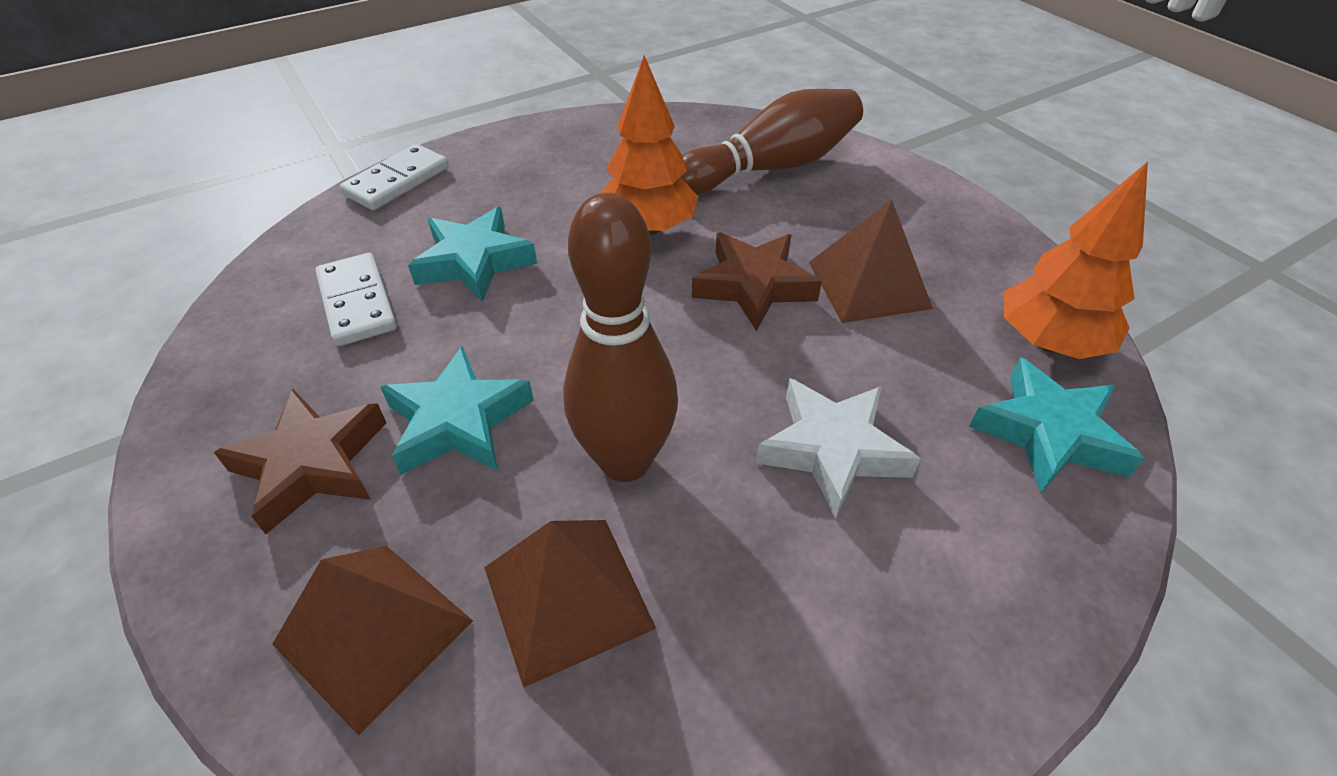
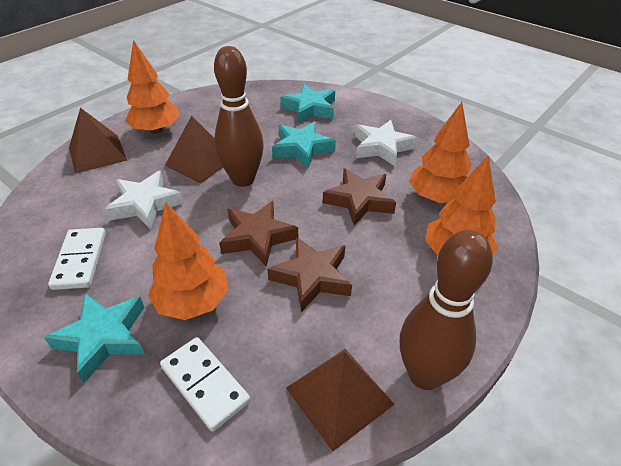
brown star: [214,389,386,534] [692,232,822,331] = 2 -> [219,201,298,267] [267,237,352,312] [323,168,396,226] = 3
orange tree: [600,55,698,235] [1004,161,1148,359] = 2 -> [125,40,180,134] [148,202,228,320] [409,102,472,203] [425,156,498,256] = 4
white star: [756,378,921,519] = 1 -> [104,171,184,230] [355,120,417,166] = 2

